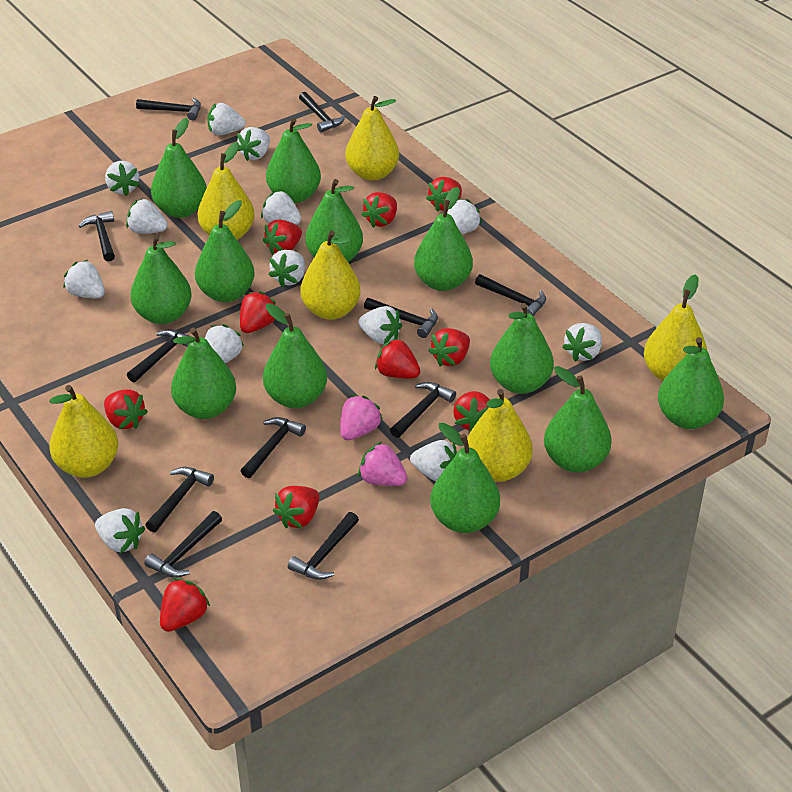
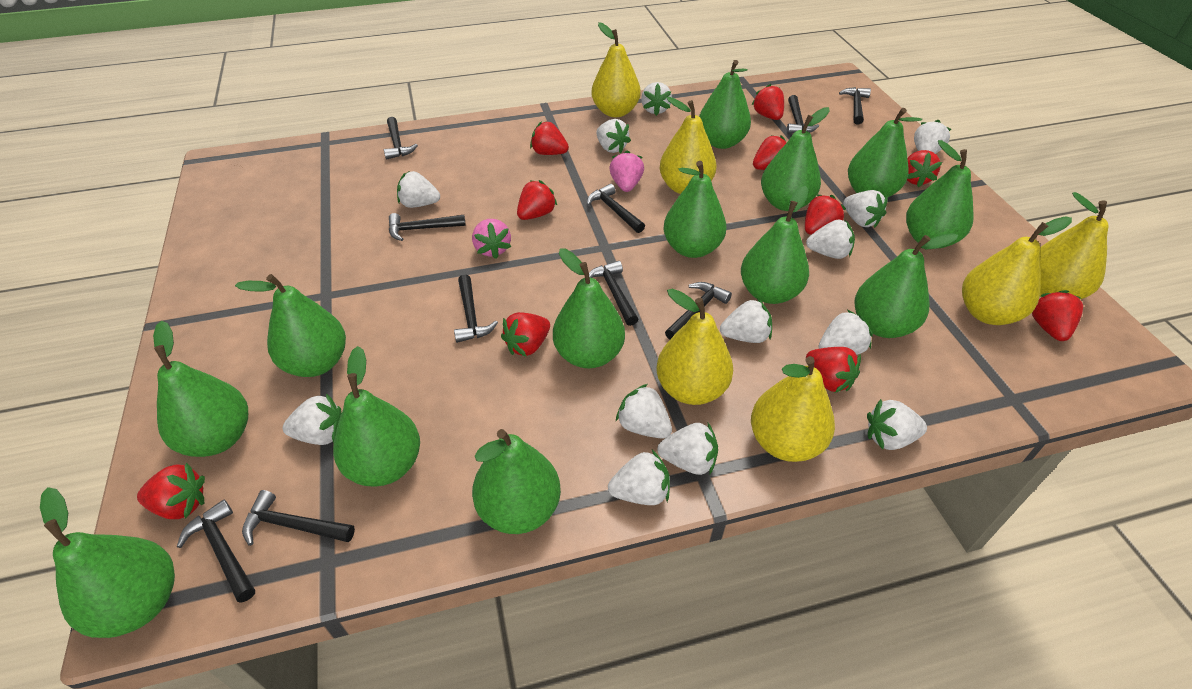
black hammer: [79,211,115,262] [127,329,192,382] [136,98,201,120] [144,511,222,578] [145,467,214,533] [241,417,306,478] [288,512,359,580] [299,92,345,132] [364,298,438,338] [390,382,456,438] [475,274,546,316] = 11 -> [177,500,255,603] [242,490,355,546] [384,117,418,160] [389,213,466,241] [454,274,498,343] [587,184,645,233] [589,261,638,326] [665,282,732,339] [787,95,819,134] [839,87,871,125] = 10
green pear: [130,235,192,324] [151,118,207,218] [171,328,236,419] [195,200,255,302] [263,303,327,408] [266,118,321,203] [305,179,363,262] [414,187,473,291] [430,423,500,533] [490,303,554,394] [544,366,612,473] [658,337,724,429] = 12 -> [40,487,175,638] [153,321,248,457] [235,274,346,377] [333,346,420,486] [472,429,561,534] [553,248,625,369] [663,161,726,258] [699,60,751,149] [741,186,809,304] [761,107,830,211] [848,108,922,198] [854,233,958,338] [906,140,974,248] = 13

